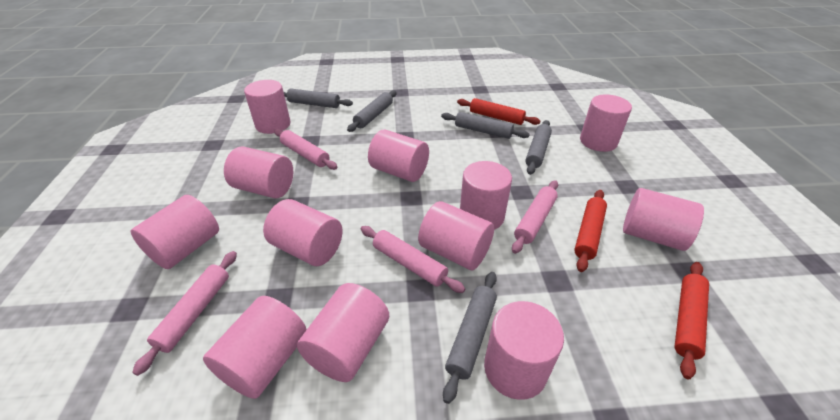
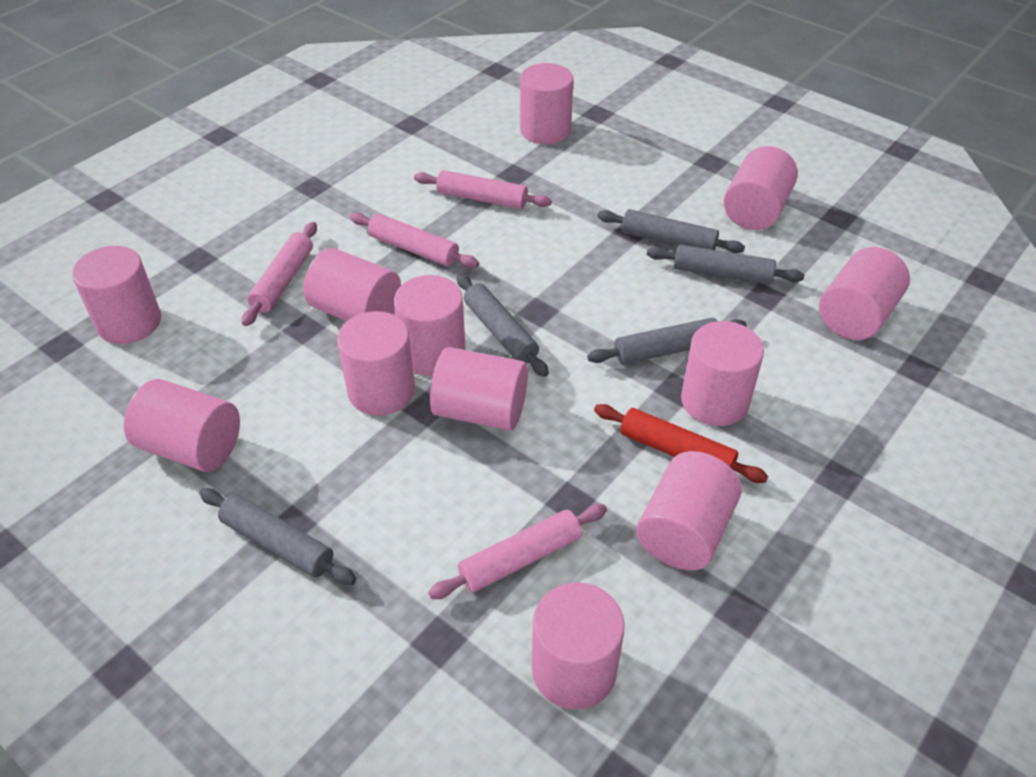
red rolling pin: [457,98,540,125] [574,190,607,272] [675,262,709,379] = 3 -> [594,404,768,483] = 1

